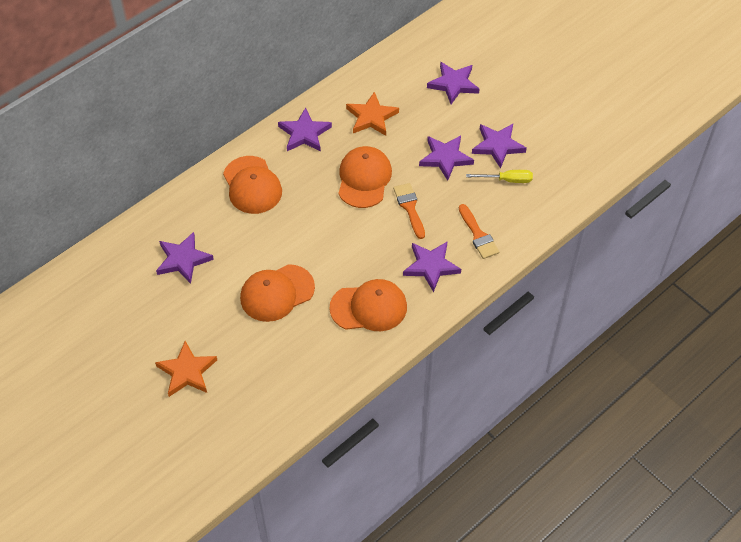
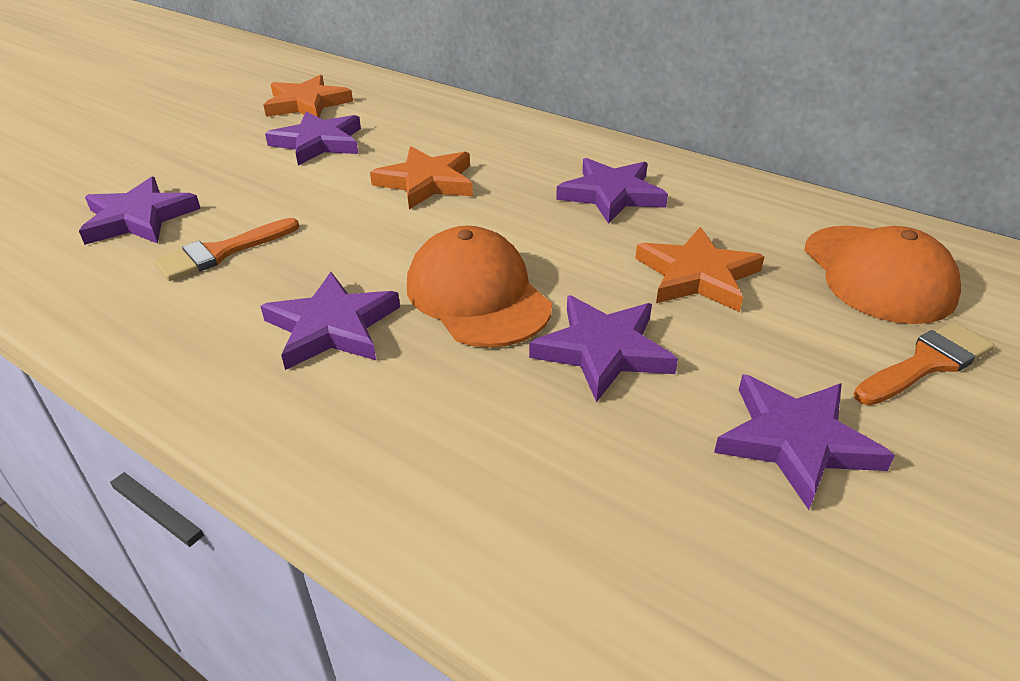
orange cap: [223,156,282,214] [240,264,315,322] [329,279,407,331] [338,146,392,208] = 4 -> [407,226,552,348] [804,226,961,324] = 2
orange star: [155,341,217,397] [346,92,399,136] = 2 -> [264,75,353,117] [370,147,473,209] [635,227,765,312] = 3
yellow screwdriver: [466,170,533,183] = 1 -> none = 0

